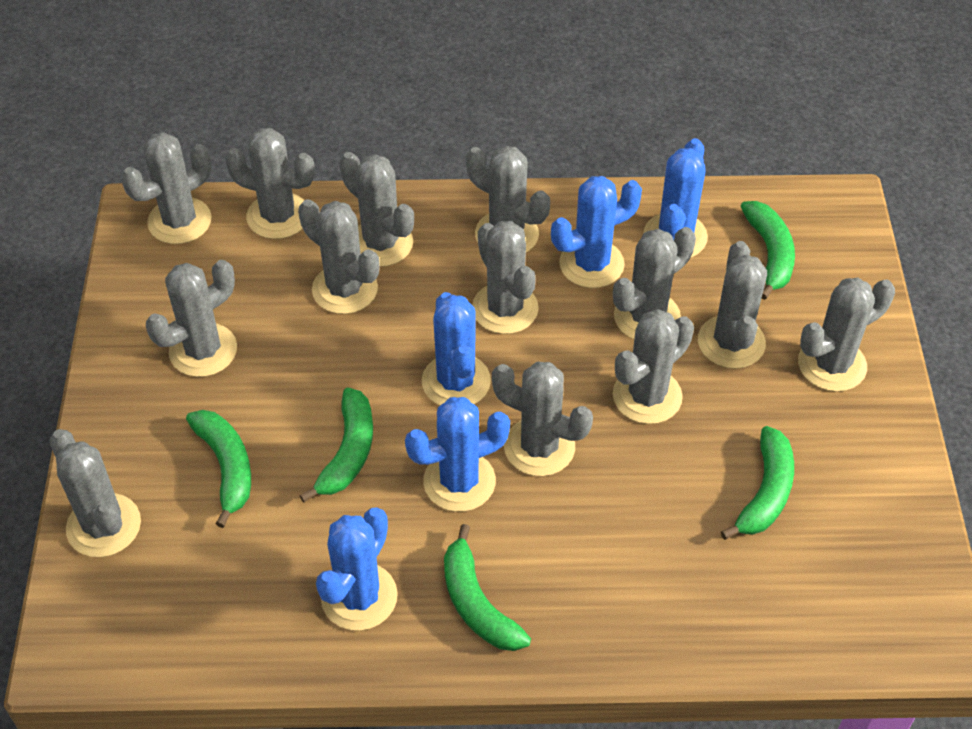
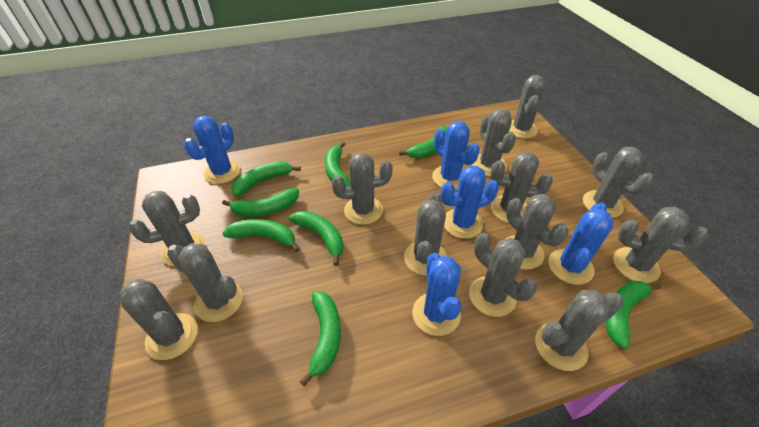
green banana: [186,410,251,528] [299,388,373,503] [444,524,531,651] [721,426,794,540] [741,201,795,300] = 5 -> [222,188,299,217] [222,219,300,252] [232,161,301,196] [289,211,344,266] [300,291,341,386] [325,142,351,187] [399,126,447,158] [605,281,662,349] = 8

